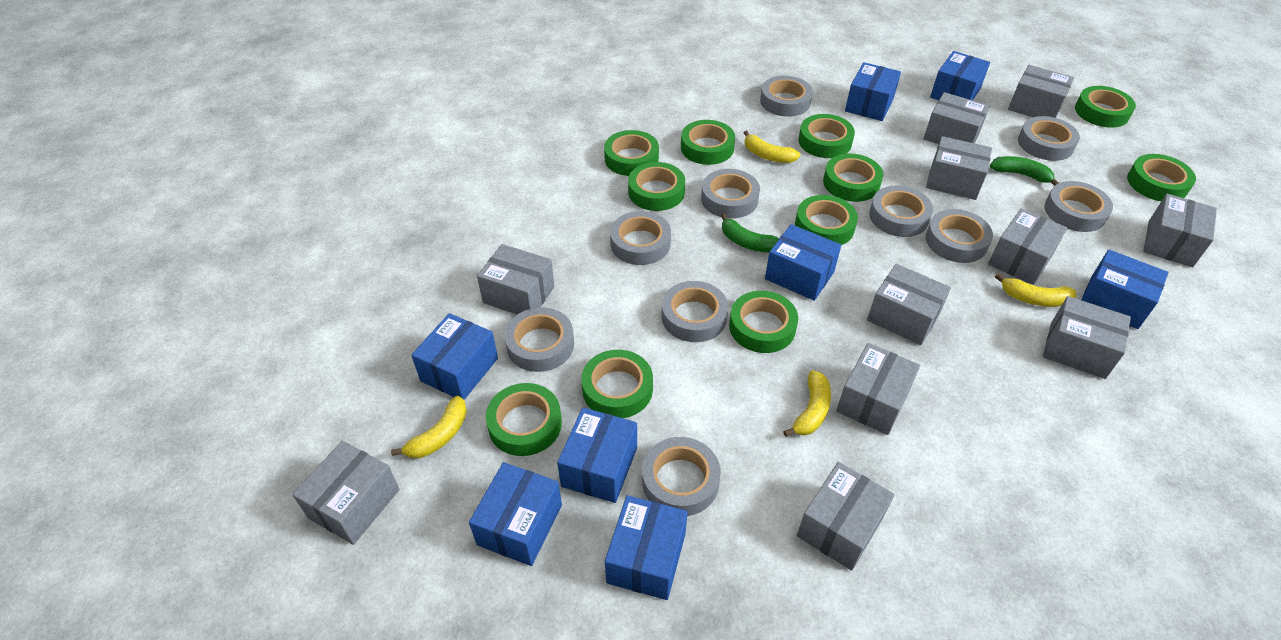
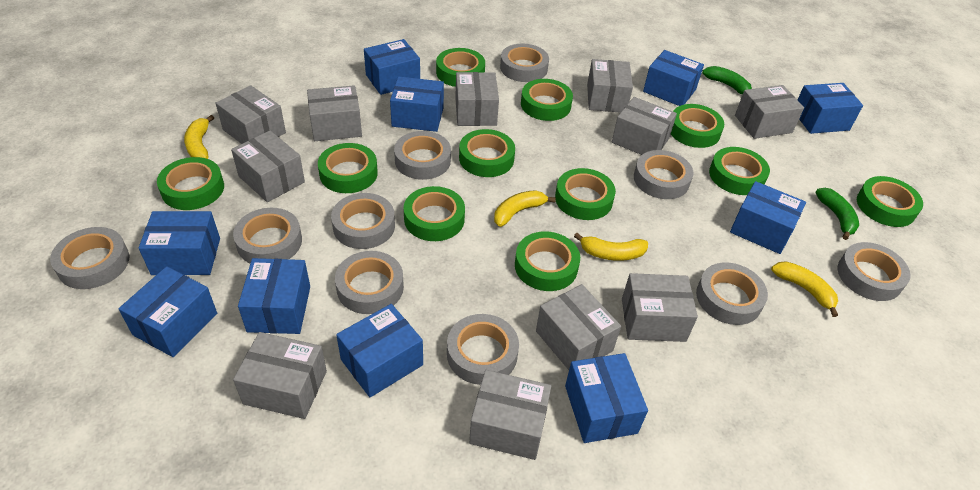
blue box: [411,313,498,400] [469,462,562,566] [557,408,637,503] [605,495,688,600] [765,224,841,301] [845,62,901,121] [930,51,990,100] [1081,249,1168,329] = 8 -> [118,266,217,357] [139,211,220,275] [238,258,310,334] [336,304,423,397] [364,39,420,95] [390,77,444,132] [565,353,648,443] [643,50,704,106] [730,181,806,254] [797,83,863,134] = 10

